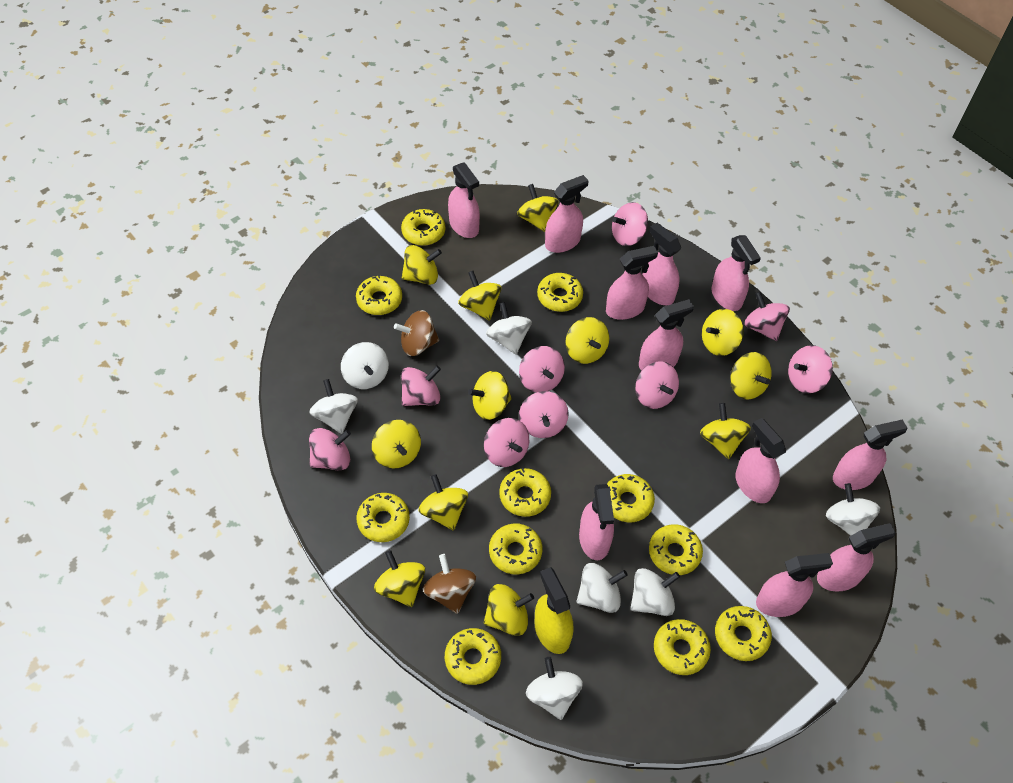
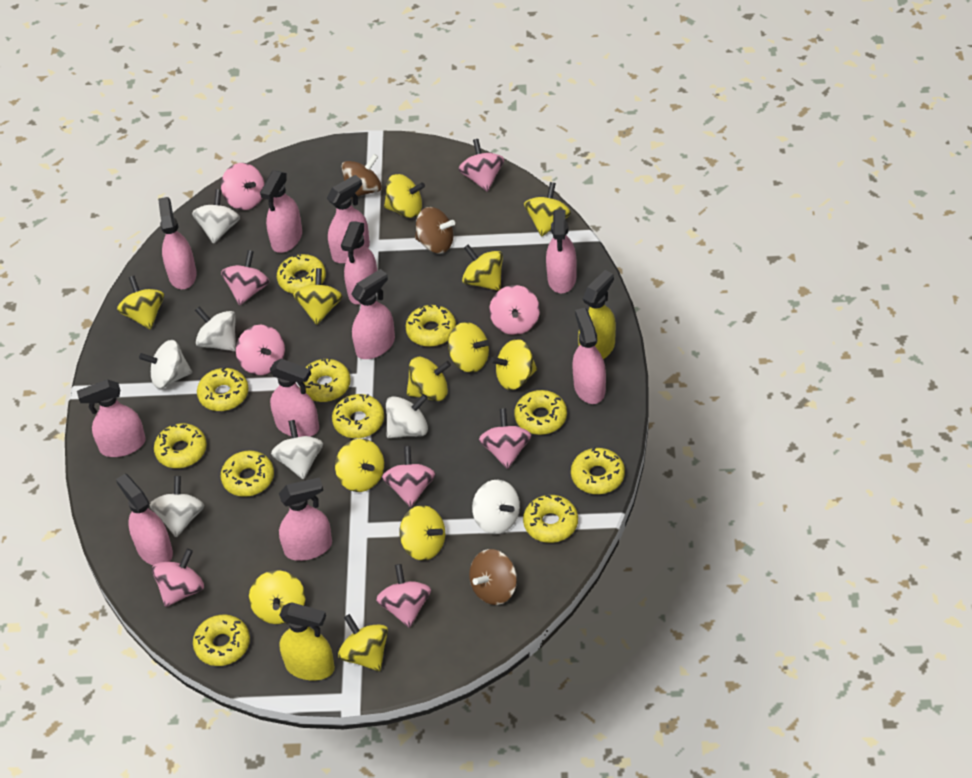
brown spinning top: [394,310,439,356] [423,554,476,614] = 2 -> [341,154,382,198] [415,207,455,254] [469,549,517,605] = 3
yellow spray bottle: [535,567,574,654] = 1 -> [279,602,335,680] [578,270,616,359] = 2

